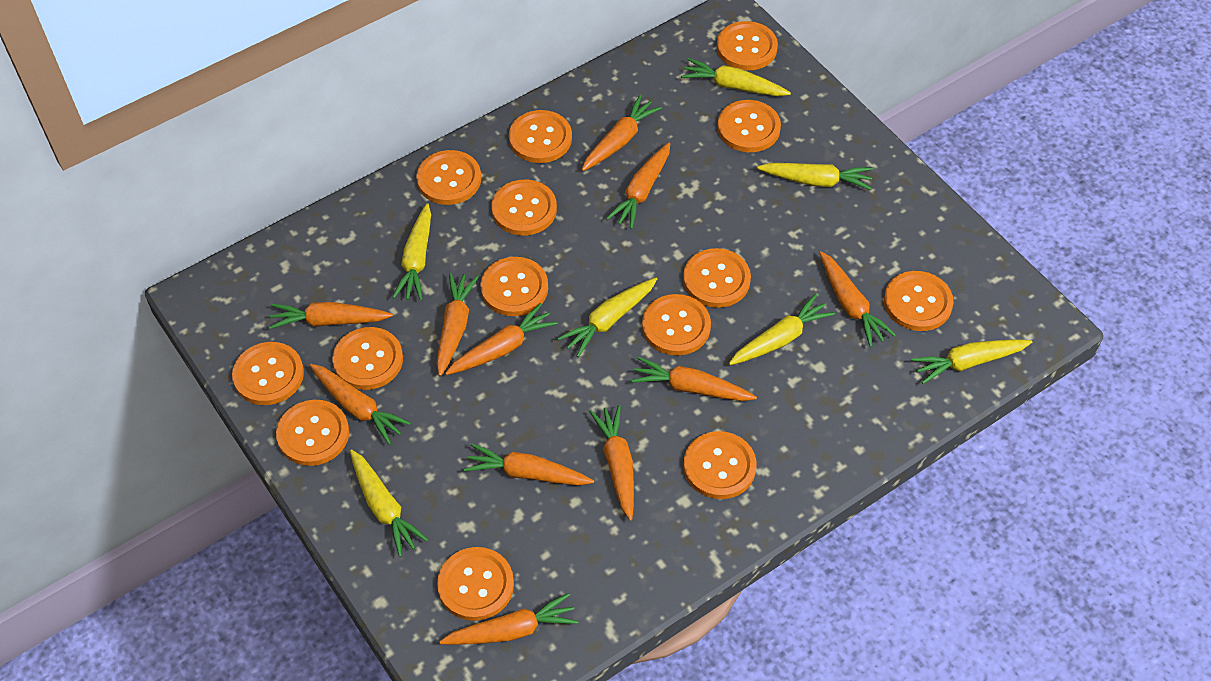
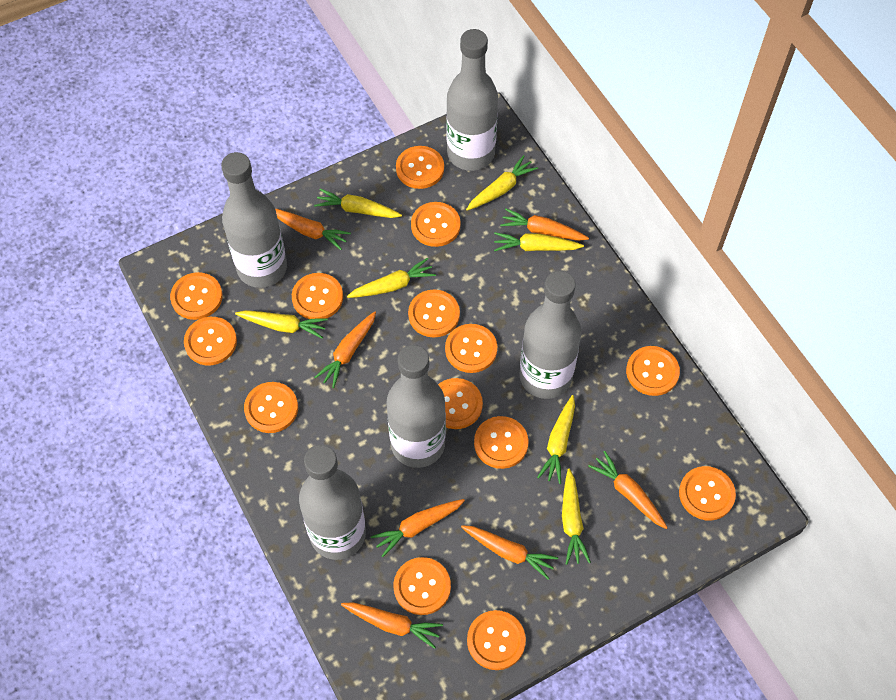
grey bottle: none = 0 -> [221,152,287,288] [299,445,366,560] [386,345,446,468] [446,29,498,171] [519,271,581,399] = 5
orange carrot: [269,302,393,329] [310,364,411,445] [436,273,479,376] [439,593,578,645] [445,303,558,375] [464,443,594,486] [581,95,662,171] [589,405,634,521] [606,142,670,229] [631,357,757,401] [819,251,896,347] = 11 -> [275,209,351,250] [314,311,376,388] [341,602,443,649] [371,499,465,557] [461,525,558,579] [500,208,589,241] [588,451,668,529] = 7

